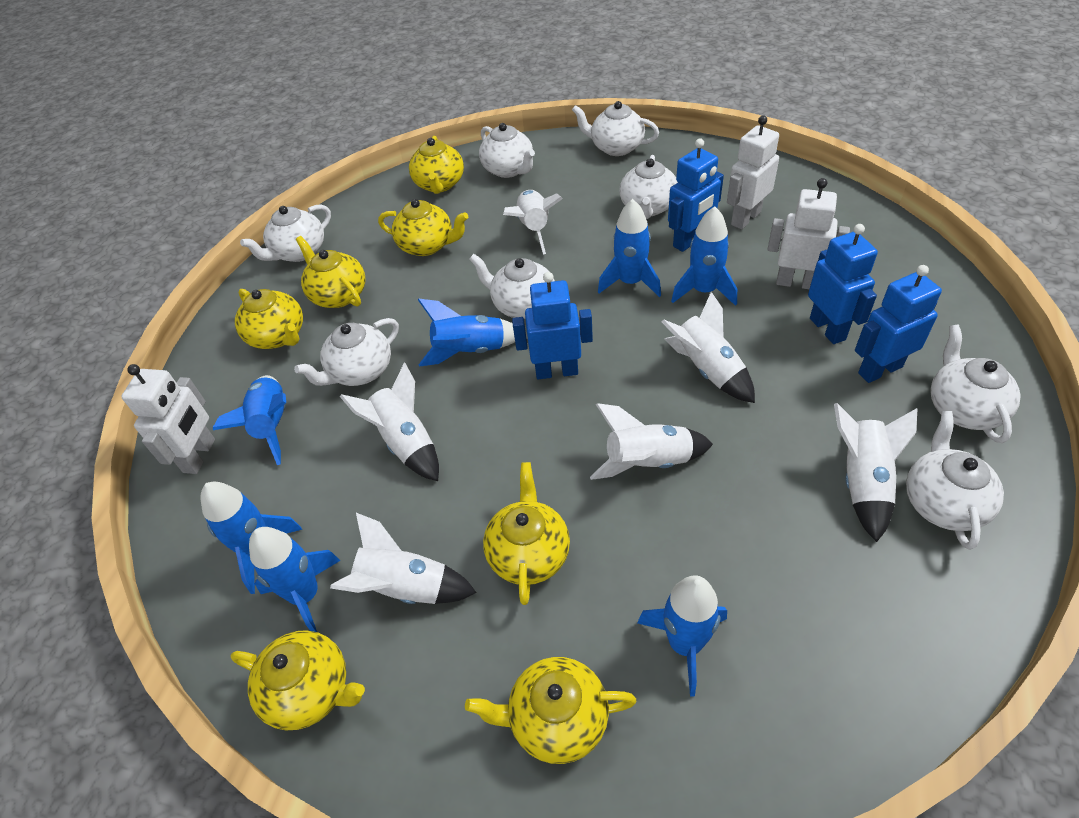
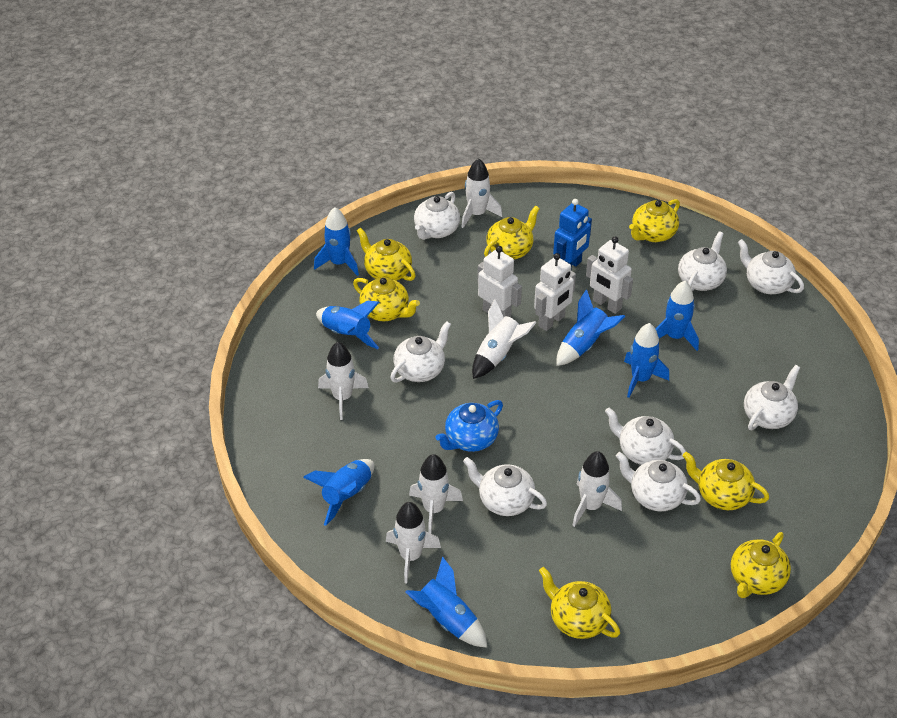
blue robot: [512,272,593,379] [668,138,724,252] [808,224,878,344] [855,265,942,383] = 4 -> [553,199,592,269] = 1
blue teapot: none = 0 -> [435,400,503,452] = 1

